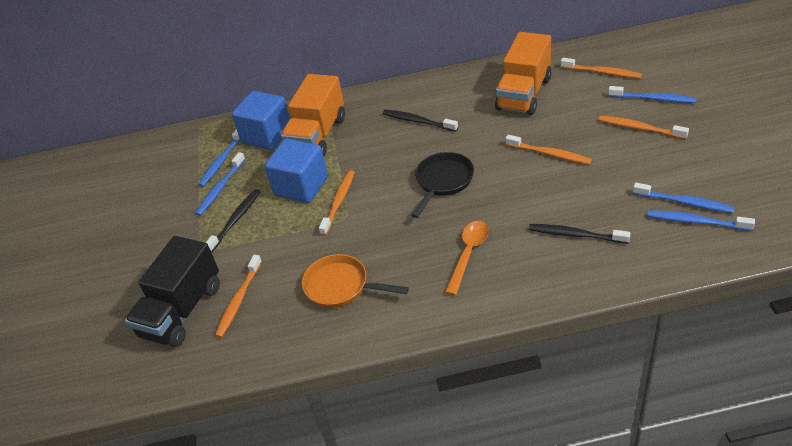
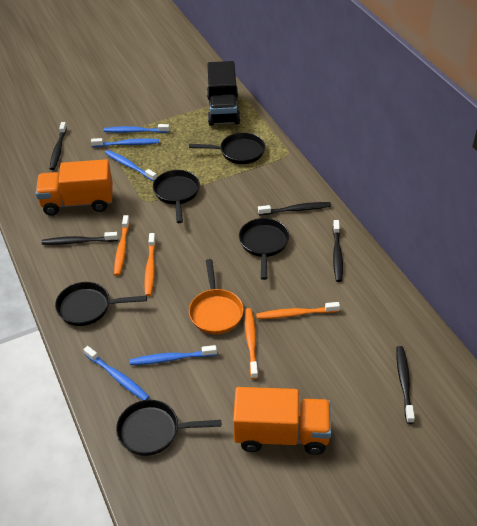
black pan: [411,152,474,218] = 1 -> [55,282,147,326] [116,400,221,456] [153,170,200,223] [189,132,265,164] [239,218,289,280] = 5
black toothbrush: [206,189,260,253] [383,109,458,132] [529,224,630,244] = 3 -> [42,232,118,245] [50,122,67,170] [258,202,331,215] [333,220,343,282] [396,346,415,424] = 5
blue cube: [232,91,290,150] [265,139,328,203] = 2 -> none = 0
orange spoon: [445,221,489,295] = 1 -> none = 0
orange toothbrush: [215,255,262,338] [319,170,355,236] [506,135,592,165] [561,58,642,79] [599,116,689,139] = 5 -> [114,215,130,276] [144,233,156,296] [245,308,258,379] [256,302,340,319] = 4

